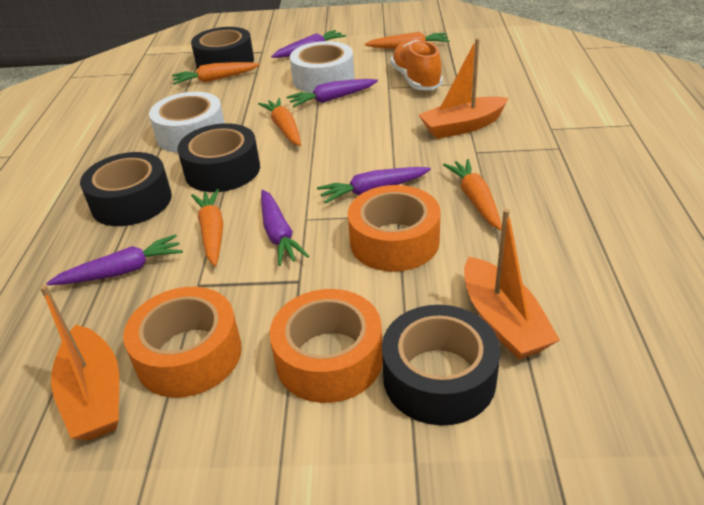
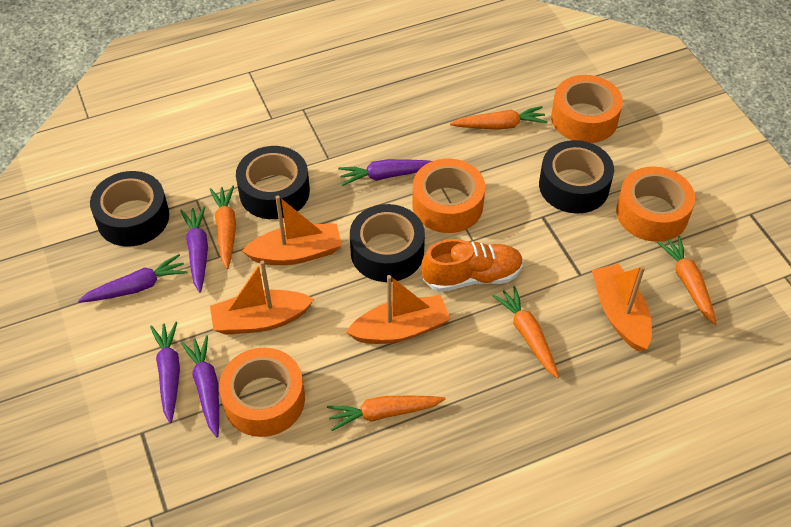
orange boat: [40,285,119,441] [419,38,509,139] [464,209,560,360] = 3 -> [210,260,314,335] [242,195,342,265] [346,275,450,344] [592,264,652,352] = 4
orange tape: [123,287,242,398] [269,289,383,403] [348,185,441,272] = 3 -> [219,347,305,437] [412,159,485,233] [551,75,623,143] [616,166,695,242] = 4
white tape: [149,92,225,153] [290,41,354,93] = 2 -> none = 0

